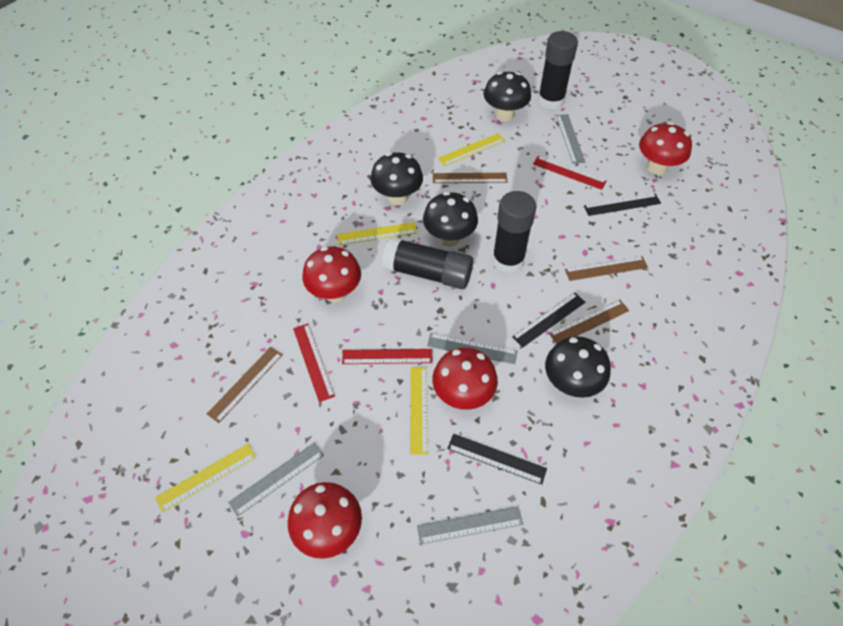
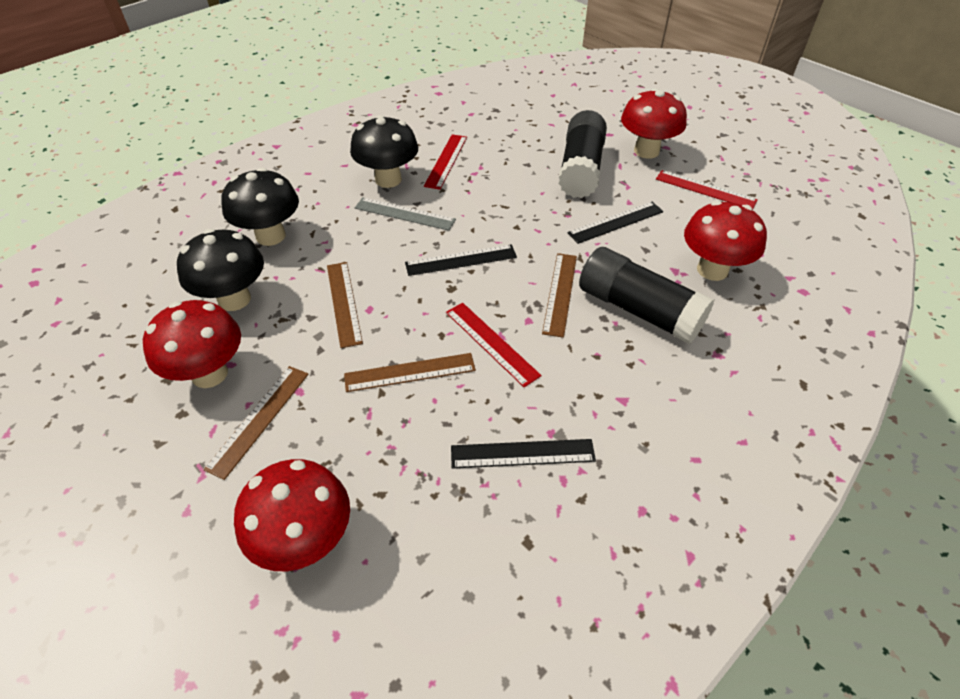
black glue stick: [382,237,473,289] [492,191,536,273] [538,31,578,109] = 3 -> [558,110,607,198] [579,247,714,344] = 2
black mushroom: [371,152,423,205] [423,192,478,247] [484,72,531,121] [545,336,611,398] = 4 -> [177,229,264,311] [221,168,299,246] [350,115,418,188] = 3
grey ruler: [228,442,324,517] [417,506,523,545] [427,333,518,364] [556,114,585,164] = 4 -> [355,197,456,231] = 1
yellow ruler: [155,444,256,513] [337,222,417,245] [410,367,428,455] [438,133,505,166] = 4 -> none = 0

